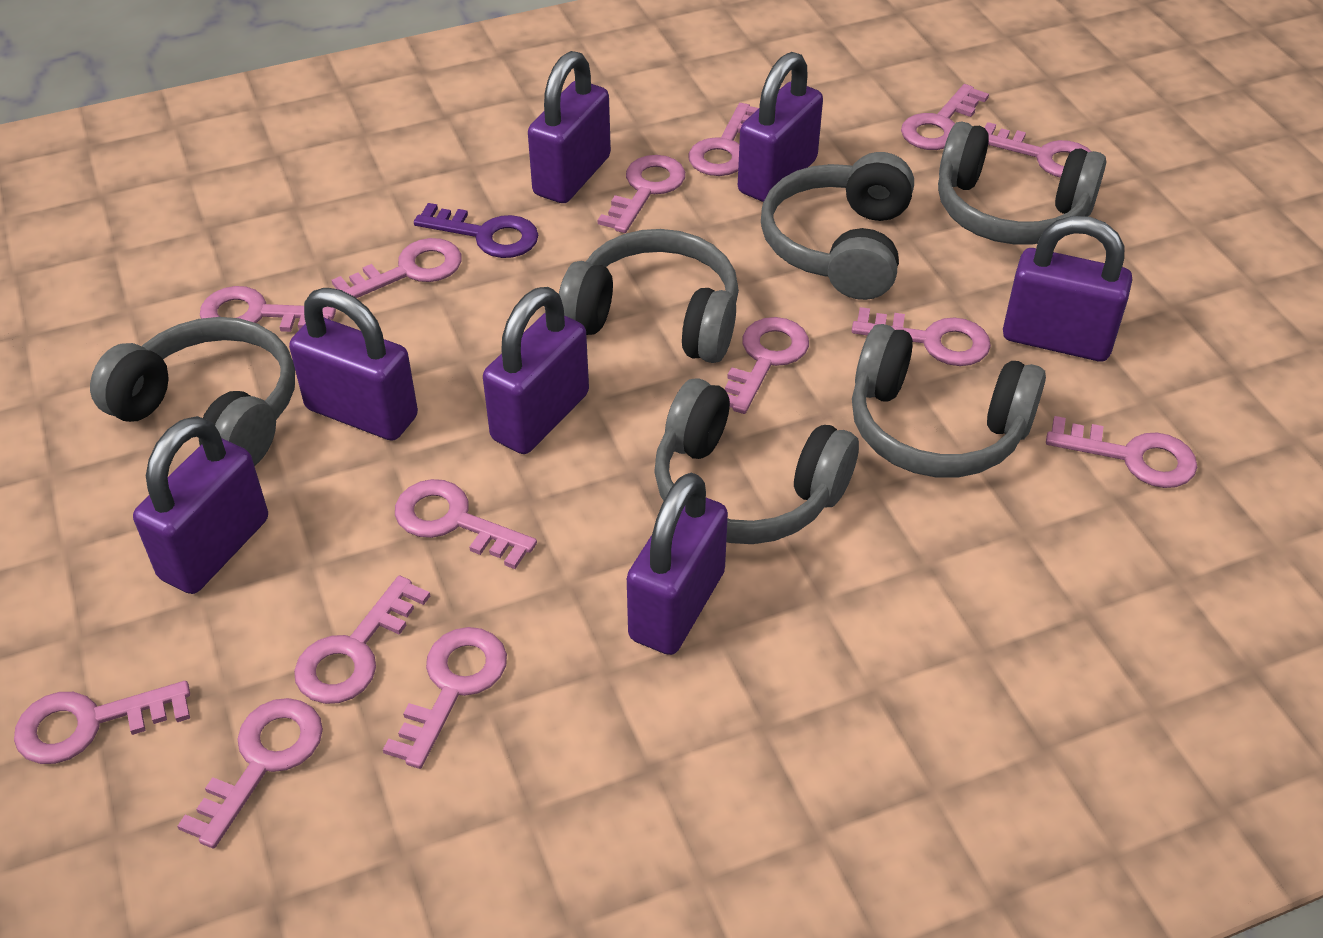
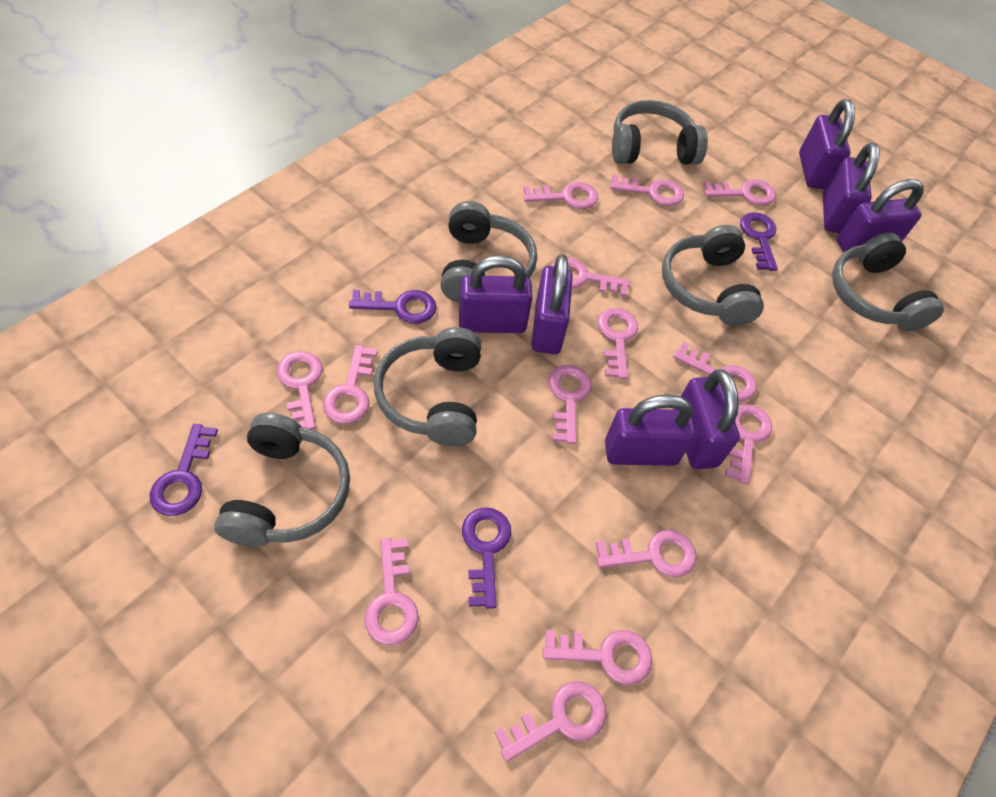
purple key: [414,203,538,258] = 1 -> [150,424,218,516] [349,290,437,324] [462,507,511,609] [740,212,778,271] = 4

